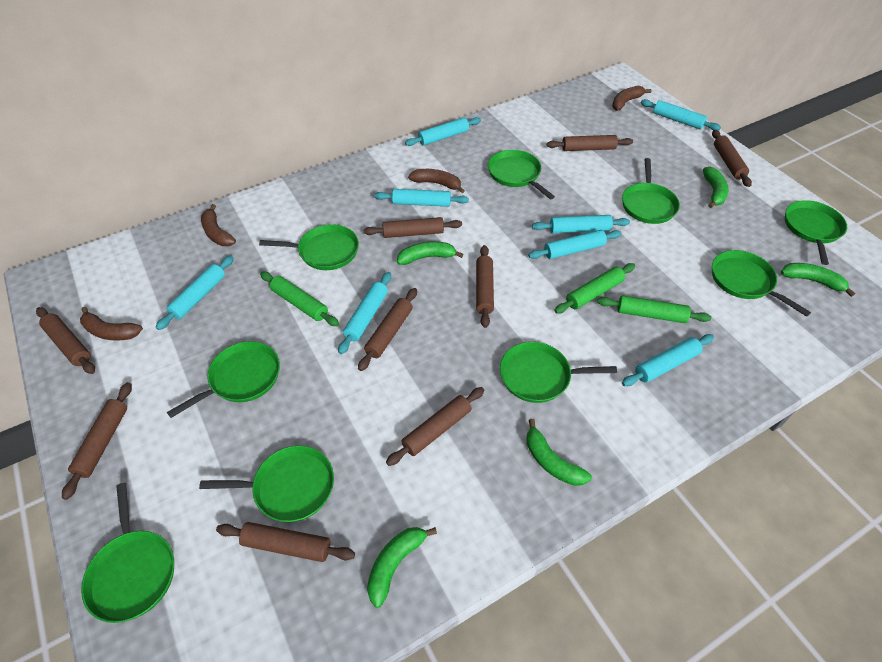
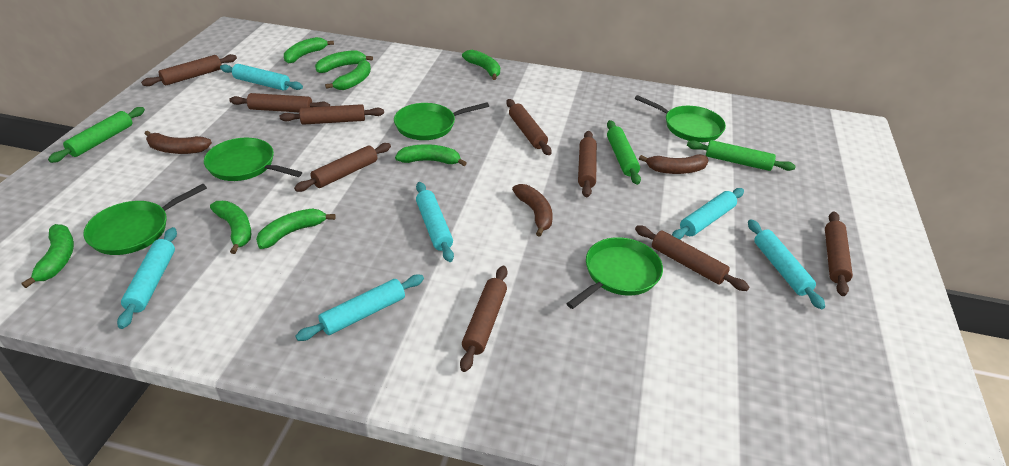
brown banana: [80,306,143,341] [201,204,236,246] [408,169,465,193] [612,86,652,111] = 4 -> [145,131,212,154] [512,184,553,237] [639,154,708,174] = 3
green banana: [367,527,437,608] [397,242,463,265] [527,419,592,486] [703,167,728,208] [781,263,855,297] = 5 -> [22,224,74,288] [210,201,251,254] [256,208,335,249] [284,37,334,63] [315,50,373,73] [325,60,371,90] [395,144,467,166] [462,50,500,80] = 8
green pan: [81,483,174,623] [167,341,280,418] [199,445,334,522] [259,224,359,270] [488,150,555,199] [500,342,617,403] [622,158,680,224] [712,250,811,317] [785,200,847,265] = 9 -> [83,184,207,255] [204,138,302,181] [394,102,489,140] [566,237,663,309] [635,95,726,142] = 5
turquoise rolling pin: [156,256,234,330] [338,272,391,354] [374,189,469,207] [405,117,481,146] [528,230,622,259] [532,215,630,233] [622,334,714,386] [641,99,721,130] = 8 -> [117,227,177,329] [220,64,303,91] [295,275,424,341] [416,182,454,262] [672,188,744,240] [748,219,825,309] = 6

